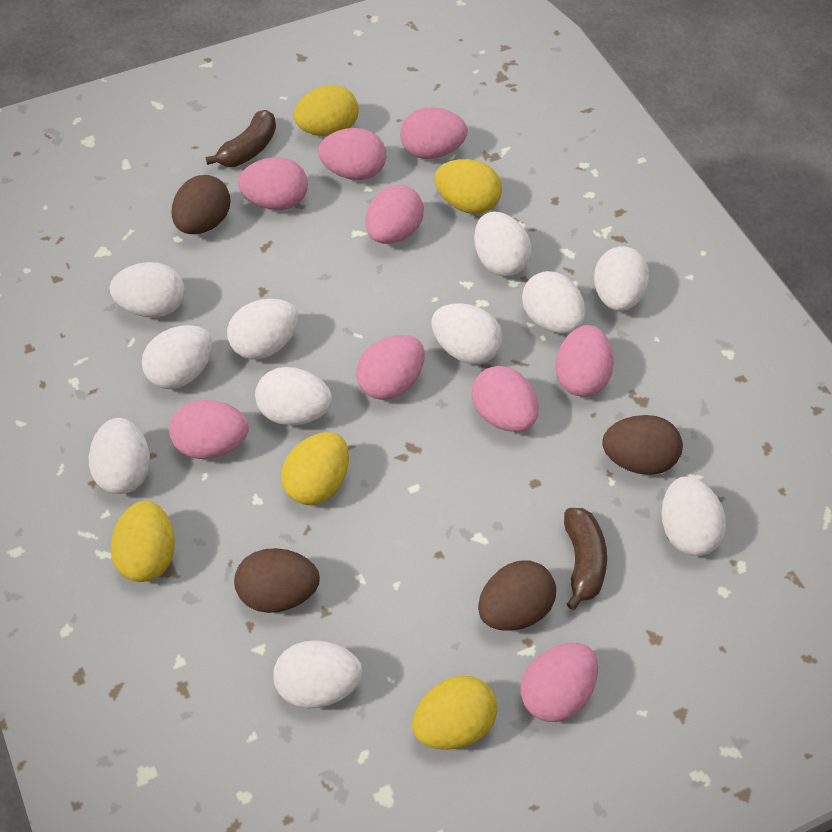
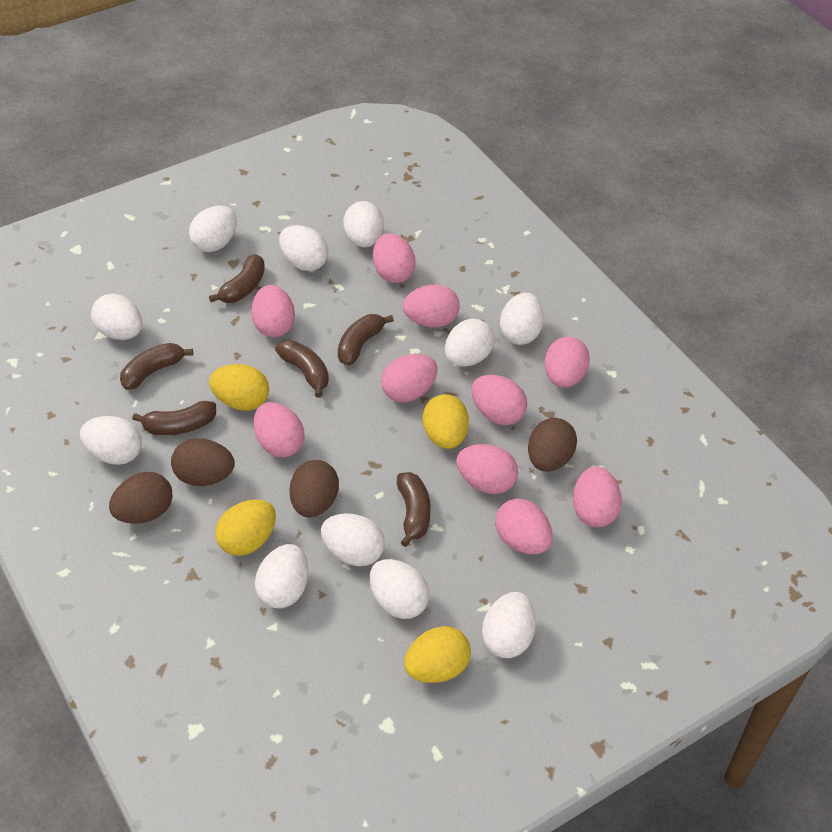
brown banana: [206,110,276,167] [564,508,607,610] = 2 -> [120,343,193,390] [132,401,216,435] [209,254,265,303] [275,340,329,398] [338,314,394,366] [397,472,431,547] = 6
pink egg: [169,400,249,459] [238,157,308,210] [318,128,386,180] [356,335,425,400] [365,185,424,244] [400,107,468,159] [472,366,539,432] [521,643,598,722] [556,325,614,397] = 9 -> [251,285,295,337] [254,402,305,457] [373,233,416,283] [381,354,437,402] [403,284,460,327] [456,444,518,494] [471,375,527,425] [495,499,552,554] [545,336,590,388] [573,466,622,527] = 10
yellow egg: [110,501,175,582] [281,432,349,505] [294,85,359,136] [412,676,497,750] [435,159,502,214] = 5 -> [209,364,269,411] [215,499,276,556] [404,626,471,683] [423,394,469,449] = 4

